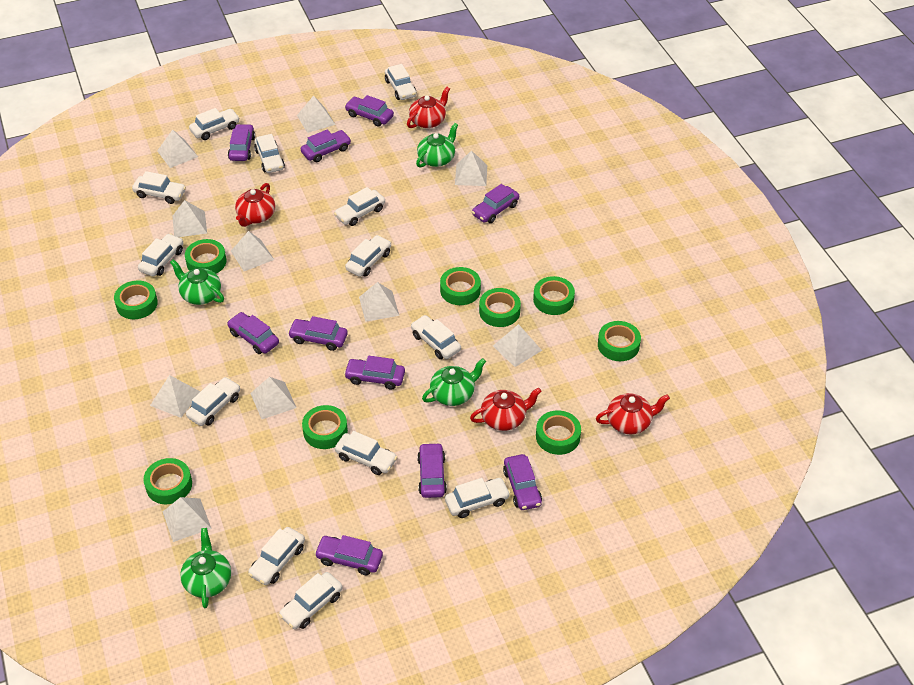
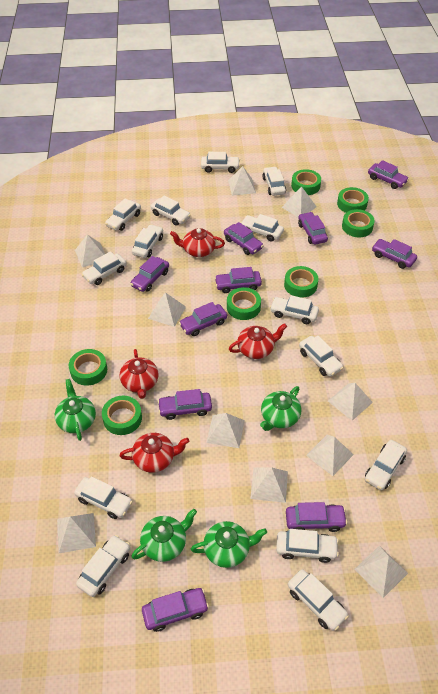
green tape: [114,281,158,319] [143,458,192,504] [185,239,226,274] [302,405,348,449] [440,267,481,305] [479,288,521,327] [533,276,575,315] [536,410,581,455] [598,321,641,361] = 9 -> [69,349,107,386] [102,396,142,435] [227,287,261,320] [284,266,318,298] [291,169,321,195] [337,187,369,213] [342,209,375,237] = 7
white car: [132,171,186,204] [138,233,183,276] [186,377,240,426] [189,108,240,140] [248,527,305,585] [254,134,285,173] [279,572,343,629] [334,187,385,226] [335,431,397,475] [345,235,391,277] [385,64,417,100] [411,315,461,359] [445,478,511,518] = 13 -> [74,476,133,519] [76,535,130,597] [81,251,127,285] [105,199,141,231] [132,224,163,258] [151,196,191,226] [201,152,240,173] [241,214,284,242] [262,167,286,196] [270,295,319,324] [276,529,339,563] [288,569,349,631] [299,336,344,377] [365,440,407,490] = 14

